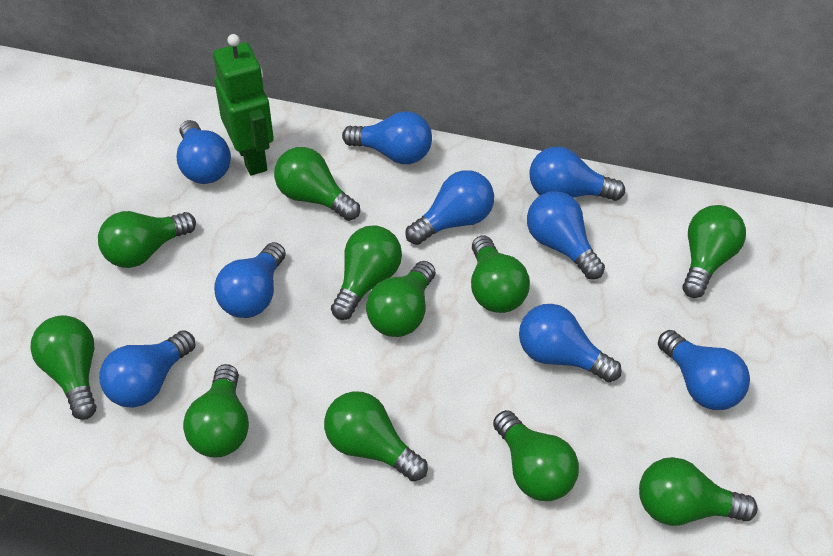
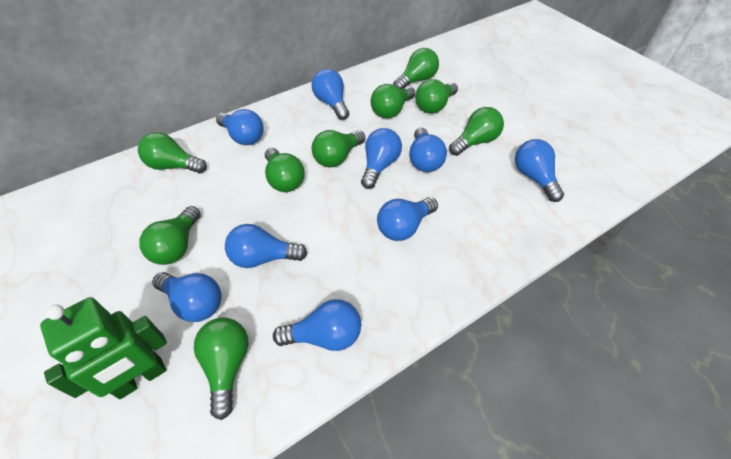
green light bulb: [30,315,96,420] [98,211,196,268] [183,364,249,458] [274,147,360,221] [324,391,428,481] [331,225,402,320] [366,261,435,337] [471,236,530,313] [493,410,579,501] [639,457,758,526] [682,205,746,298] = 11 -> [138,132,207,173] [139,206,201,265] [194,318,249,420] [265,148,305,192] [312,130,365,167] [370,84,415,118] [393,48,439,89] [415,79,458,114] [449,107,504,156] = 9

